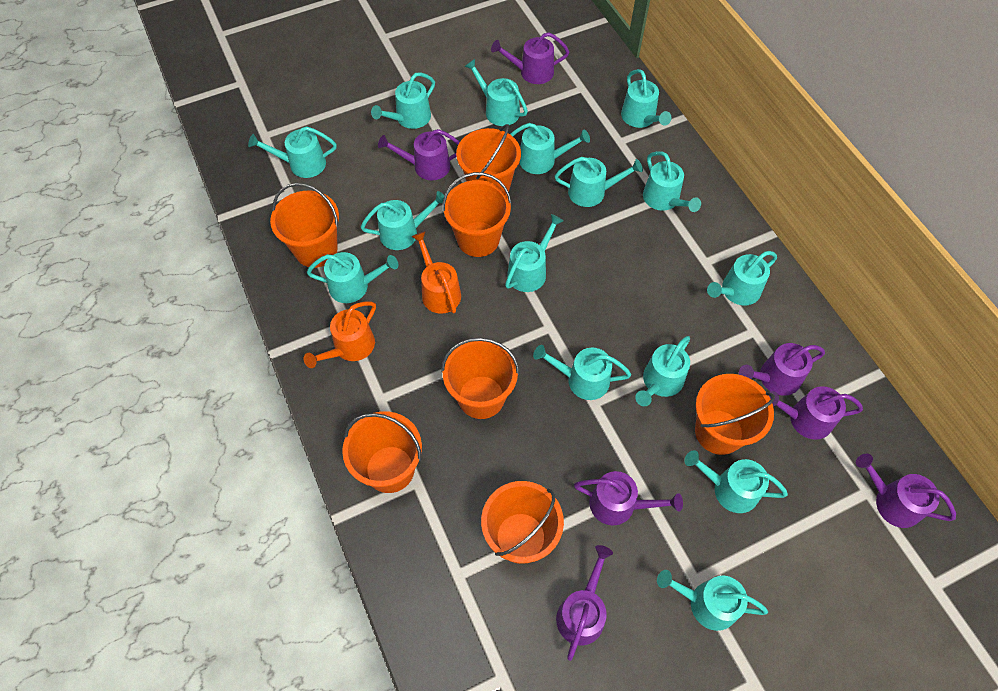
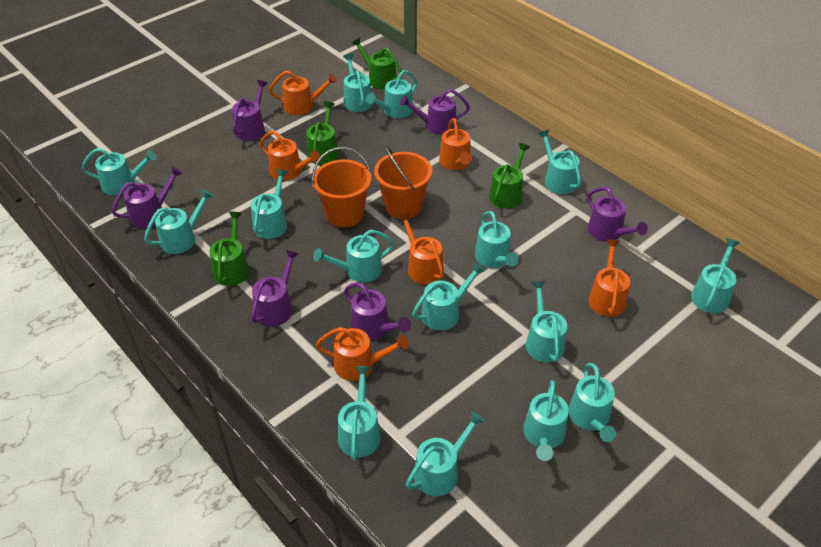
green watering can: none = 0 -> [209,212,249,286] [307,102,339,165] [351,37,402,89] [489,143,530,209] = 4
orange bucket: [270,183,339,268] [342,411,422,493] [441,338,519,419] [442,172,512,257] [456,124,521,192] [481,481,564,564] [695,374,775,455] = 7 -> [312,147,371,227] [374,145,432,218] = 2
orange watering can: [304,301,376,368] [411,231,461,314] = 2 -> [260,131,320,181] [269,71,337,115] [316,327,409,381] [398,212,444,284] [439,118,472,170] [588,239,630,317] = 6
purple watering can: [378,129,460,180] [491,32,569,84] [556,545,613,661] [574,471,683,525] [739,343,825,396] [768,386,863,440] [856,454,956,528] = 7 -> [112,166,183,228] [232,80,268,140] [251,250,299,327] [344,282,411,340] [400,89,470,135] [588,187,648,242] = 6

